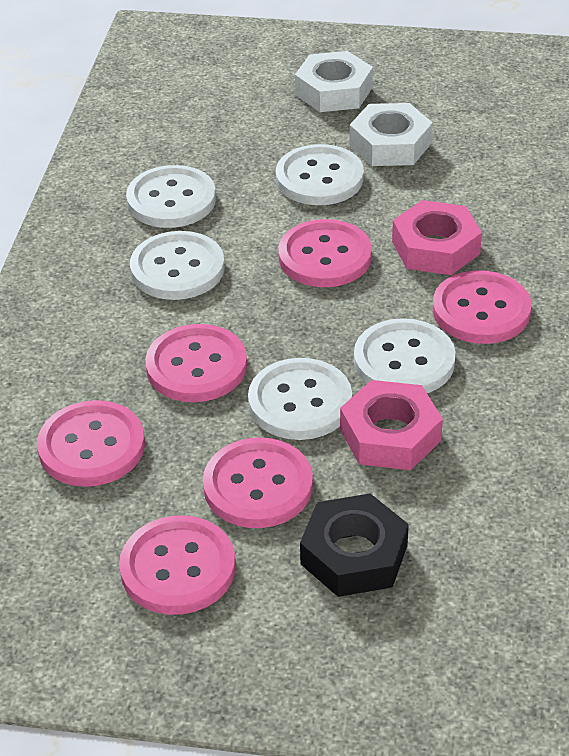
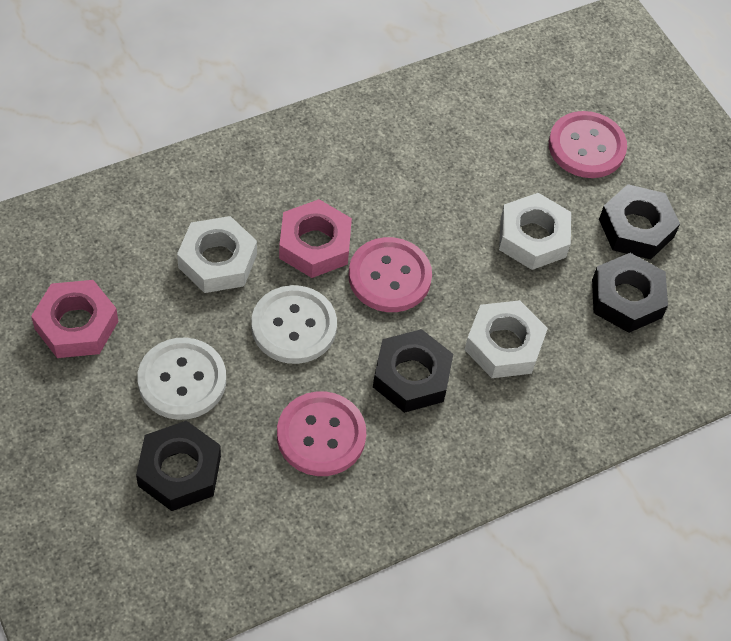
black nut: [300,493,409,597] = 1 -> [136,421,221,511] [373,329,453,413] [592,253,668,333] [599,184,680,260] = 4
pink button: [37,400,145,487] [119,515,235,615] [145,324,247,402] [203,438,313,528] [278,219,372,287] [433,270,532,344] = 6 -> [277,391,366,476] [349,237,432,312] [549,111,627,178] = 3
white button: [126,165,216,228] [130,231,225,300] [248,358,352,440] [276,144,364,205] [354,318,456,393] = 5 -> [137,338,226,420] [251,285,337,364] = 2
white nut: [295,51,373,112] [350,103,433,166] = 2 -> [177,216,257,293] [465,300,548,378] [499,193,571,270] = 3

